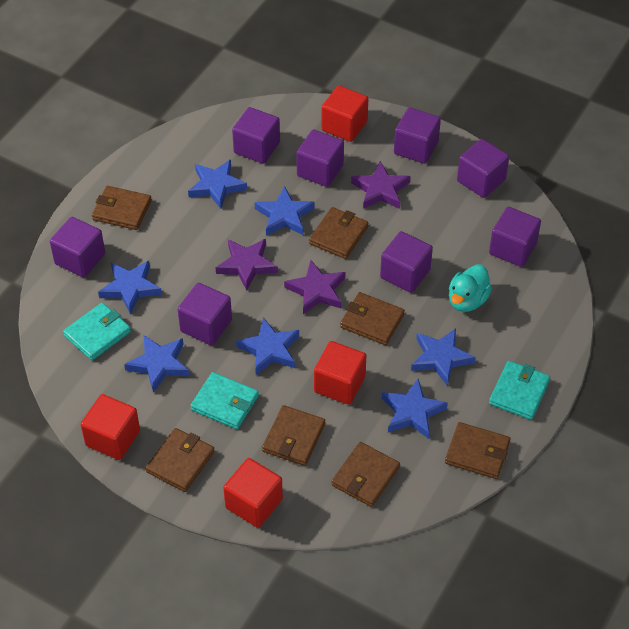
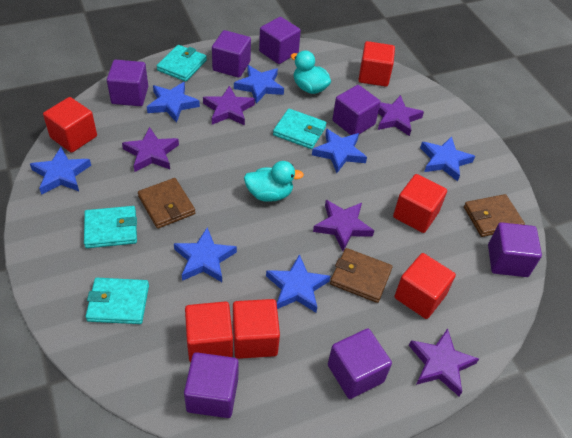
brown wallet: [92,186,152,230] [145,428,215,492] [262,405,325,466] [309,207,368,259] [331,442,400,507] [340,292,405,345] [445,422,510,479] = 7 -> [138,178,195,229] [330,248,393,303] [464,194,525,237] = 3
purple cube: [50,217,105,277] [178,283,232,345] [232,107,280,164] [296,130,344,187] [380,231,433,293] [394,107,441,164] [457,139,509,198] [489,207,541,267] = 8 -> [107,60,148,106] [184,352,239,418] [212,30,251,78] [259,17,301,64] [328,329,392,399] [332,85,381,135] [488,222,542,277] = 7
purple star: [215,239,278,290] [284,260,345,314] [351,161,410,209] = 3 -> [122,127,179,172] [203,86,255,125] [313,200,374,251] [378,95,424,136] [409,328,479,396] = 5
red cube: [81,394,140,460] [223,458,283,528] [314,341,367,405] [322,85,368,142] = 4 -> [43,97,97,153] [185,301,233,362] [233,299,280,359] [358,41,395,87] [393,174,447,233] [394,253,456,319] = 6
turquoise duck: [449,264,492,312] = 1 -> [244,161,304,202] [291,50,331,94] = 2
turquoise wallet: [63,303,131,360] [191,372,259,429] [489,361,550,420] = 3 -> [84,206,137,248] [85,278,149,324] [157,45,207,82] [273,109,327,149] = 4

